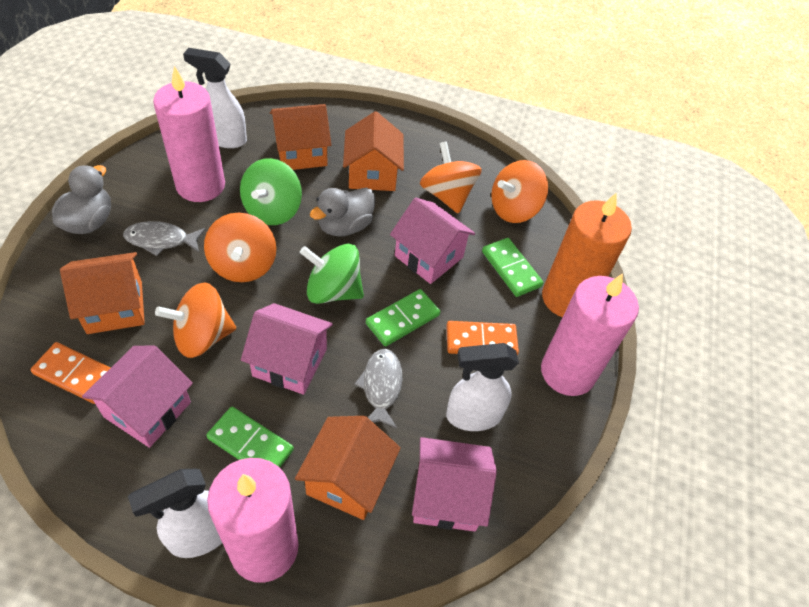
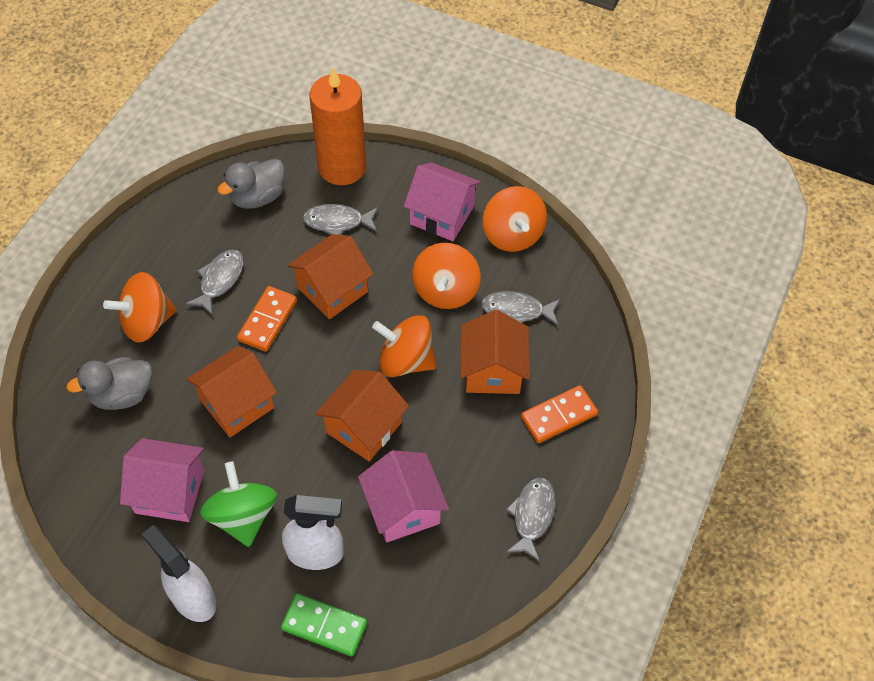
green domino: [206,407,294,468] [366,289,440,346] [482,238,543,297] = 3 -> [281,593,367,657] = 1
green spinning top: [240,158,302,225] [300,244,364,304] = 2 -> [200,461,277,547] = 1
grey fish: [123,221,206,256] [354,349,402,429] = 2 -> [186,250,244,316] [303,204,378,235] [481,291,560,326] [506,478,556,562] = 4
pink candle: [153,66,225,202] [207,458,299,583] [541,273,639,396] = 3 -> none = 0
pink house: [82,345,193,448] [241,303,333,395] [390,198,475,284] [412,437,497,532] = 4 -> [120,438,204,522] [358,450,449,543] [404,163,481,241] = 3
white spray bottle: [128,469,222,558] [183,48,247,148] [446,343,519,431] = 3 -> [141,525,216,622] [282,495,344,570] = 2

